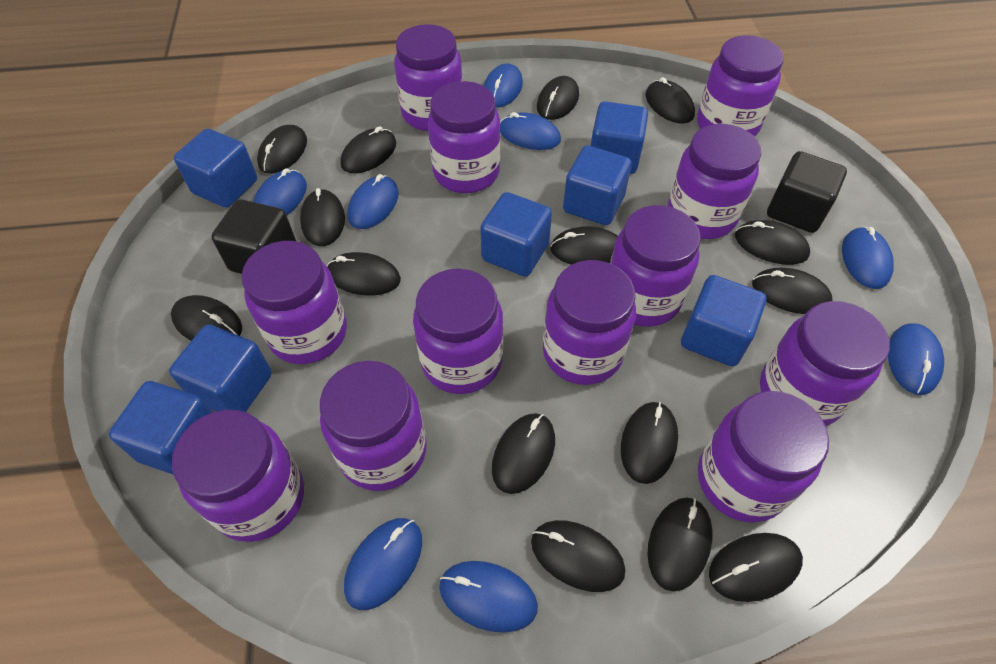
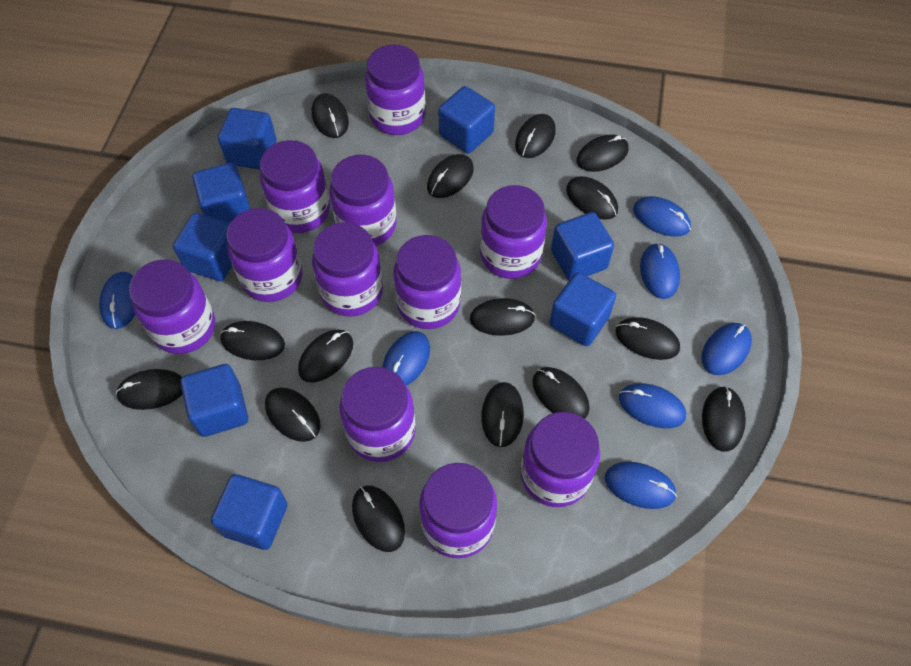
black cube: [211,199,296,274] [767,151,847,233] = 2 -> none = 0
blue cube: [109,381,212,475] [169,325,272,412] [174,129,257,208] [481,192,552,277] [563,146,632,225] [591,101,648,174] [681,275,766,366] = 7 -> [173,213,232,281] [180,364,248,437] [192,163,251,223] [211,474,288,550] [218,108,277,170] [438,86,495,153] [549,272,616,346] [551,212,614,280] = 8
blue mouse: [253,168,307,215] [344,518,422,610] [347,174,399,229] [439,561,538,633] [484,63,523,107] [500,112,561,150] [842,227,894,289] [888,323,944,395] = 8 -> [99,272,135,329] [382,331,430,386] [605,462,677,509] [619,383,686,428] [633,196,691,237] [640,243,680,299] [701,323,752,375] = 7
purple jar: [172,410,304,542] [241,241,347,364] [320,361,426,491] [394,24,463,131] [413,269,503,394] [428,81,500,193] [543,260,636,385] [610,205,701,327] [668,124,761,239] [697,35,784,137] [698,391,829,523] [760,301,890,426] = 12 -> [129,259,215,354] [226,208,303,302] [260,140,330,233] [312,222,383,317] [330,155,397,246] [339,367,415,462] [365,44,426,135] [393,235,461,329] [419,463,497,558] [480,185,547,279] [520,412,600,507] = 11

